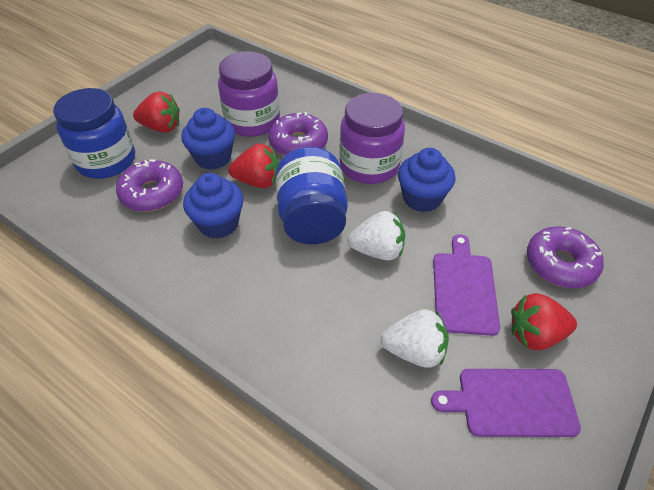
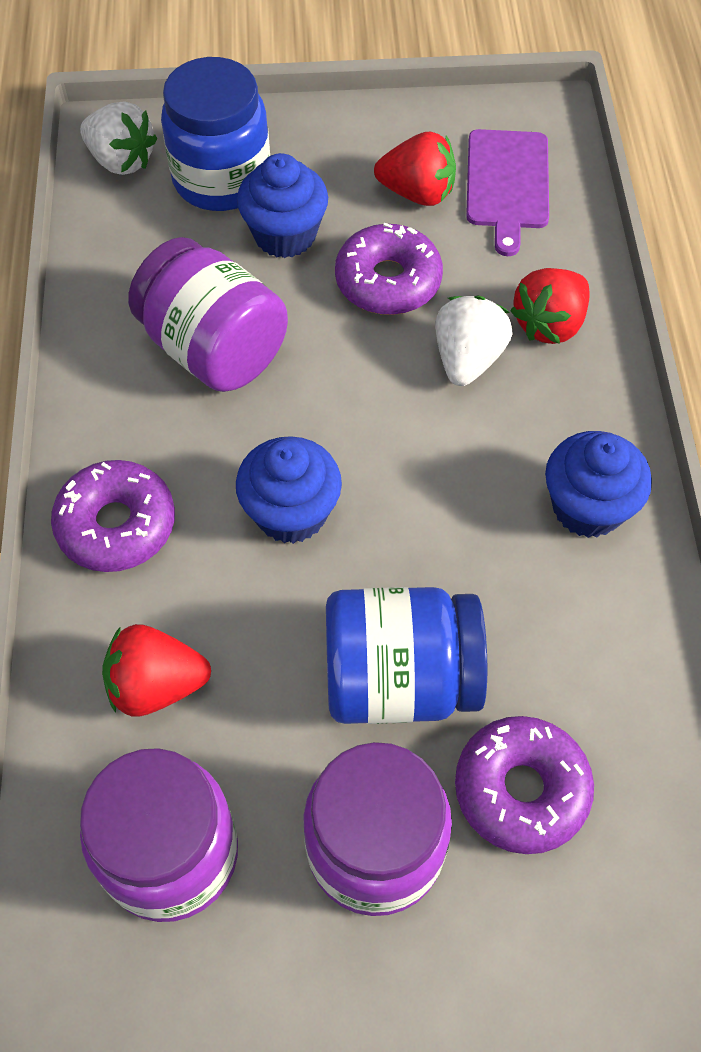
purple cutting board: [431,369,581,437] [433,234,500,336] = 2 -> [466,129,549,256] = 1
purple jar: [218,51,280,137] [339,93,405,184] = 2 -> [80,748,238,922] [128,237,288,392] [303,742,452,916] = 3

